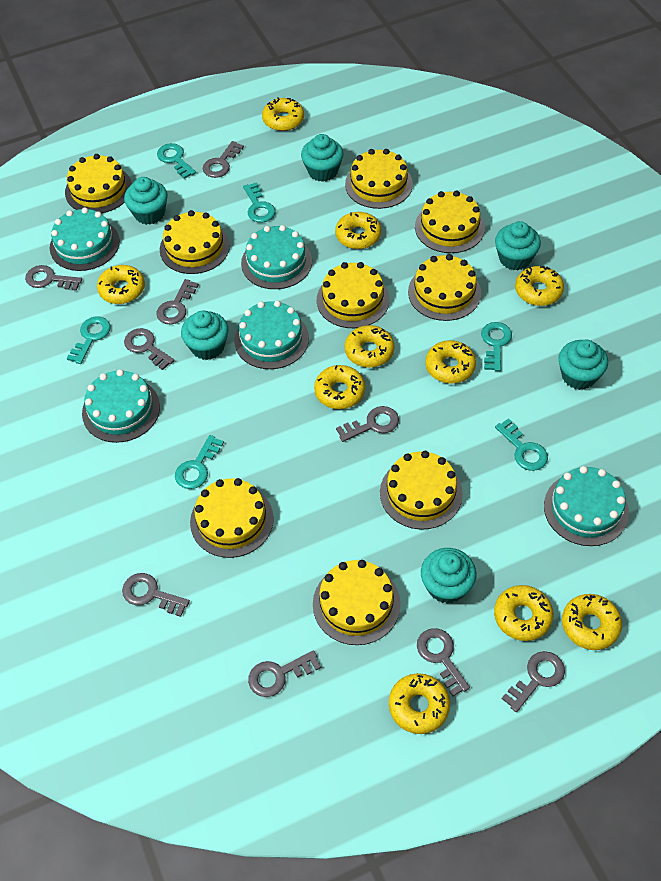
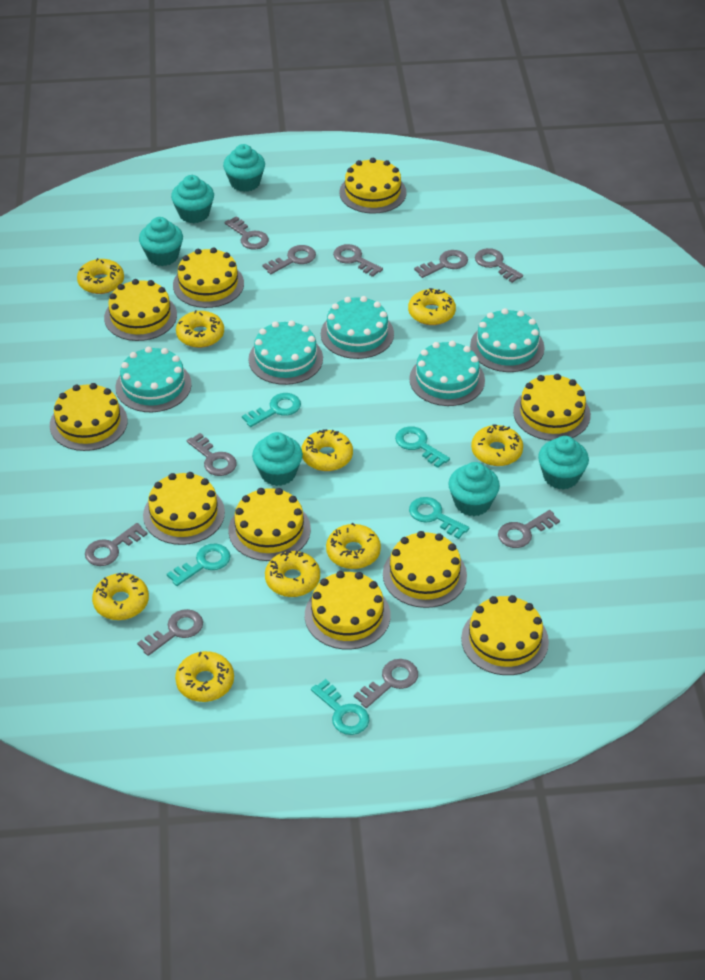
grey key: [25,265,82,291] [122,573,190,617] [124,328,175,370] [156,279,199,324] [203,141,244,178] [248,650,321,697] [336,406,399,442] [417,628,470,697] [502,651,565,712] = 9 -> [85,523,147,566] [137,609,203,656] [187,433,237,476] [225,216,269,250] [262,245,316,274] [333,244,383,277] [354,659,418,708] [414,250,468,278] [475,248,523,283] [498,510,560,548] = 10
turquoise key: [67,316,110,364] [157,143,196,179] [175,435,224,489] [243,182,276,223] [481,322,512,371] [495,418,548,471] = 6 -> [167,544,231,586] [242,393,301,427] [311,679,369,735] [395,426,450,468] [409,497,469,539] = 5
yellow cake: [65,154,132,213] [160,210,230,274] [190,478,274,558] [313,560,401,645] [316,262,390,328] [345,149,413,209] [380,451,463,530] [408,254,481,321] [415,190,485,253] = 9 -> [50,383,128,451] [104,279,177,341] [143,472,225,545] [173,248,244,308] [229,488,311,561] [305,571,391,650] [339,158,407,214] [383,531,467,608] [461,595,549,675] [513,374,591,441] = 10
yellow donut: [97,265,145,304] [262,97,304,131] [314,365,365,409] [335,212,381,249] [345,325,394,368] [389,673,450,734] [425,340,476,384] [494,585,553,641] [515,266,564,306] [562,594,622,650] = 10 -> [77,258,124,294] [92,573,149,620] [175,651,234,702] [176,310,224,348] [265,551,320,597] [301,429,353,471] [326,523,381,569] [408,288,456,325] [471,424,523,466] = 9

